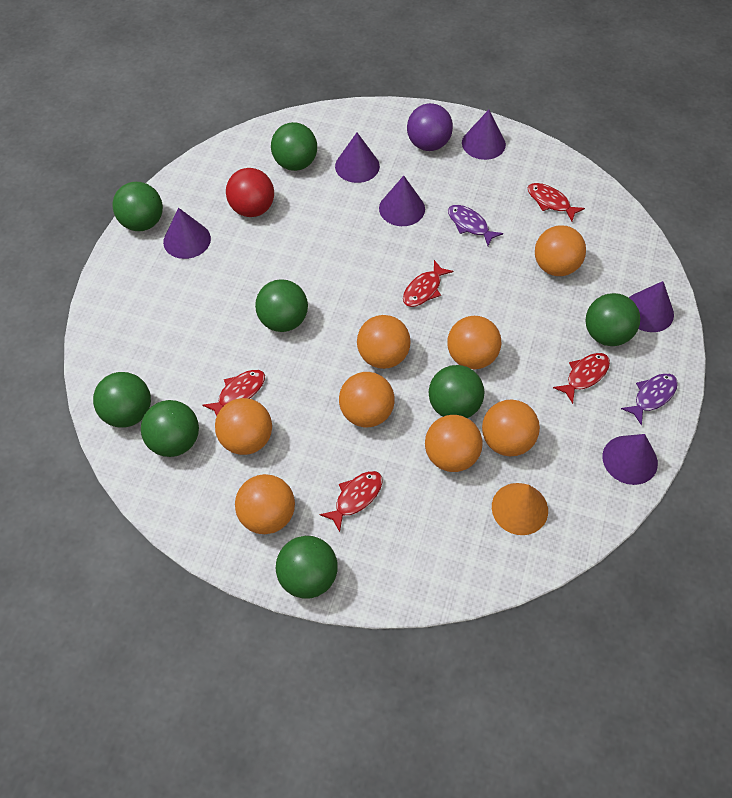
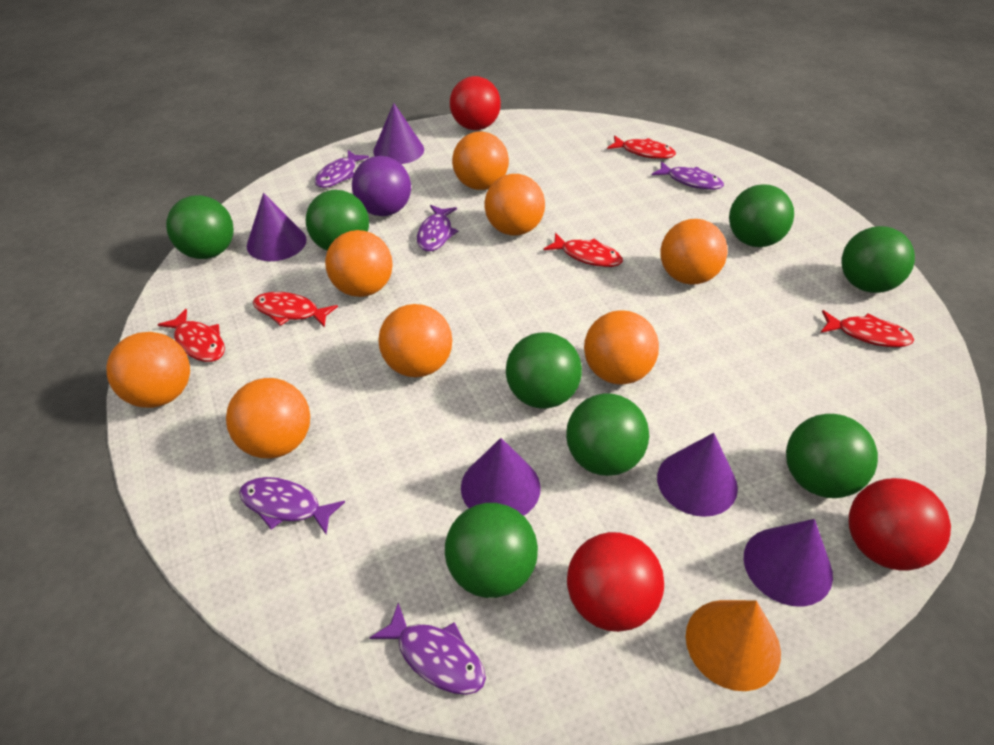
purple cone: [163,208,211,259] [335,133,380,183] [379,176,425,226] [462,110,506,160] [603,434,658,485] [629,281,674,332] = 6 -> [247,193,306,261] [373,103,424,164] [461,438,541,516] [657,433,738,517] [744,519,833,607] = 5
purple fish: [448,205,503,246] [621,373,678,425] = 2 -> [239,477,345,534] [315,150,369,188] [370,603,486,695] [417,205,458,252] [652,161,724,190] = 5
red ball: [226,168,274,217] = 1 -> [450,76,501,130] [567,532,664,632] [849,478,951,571] = 3

